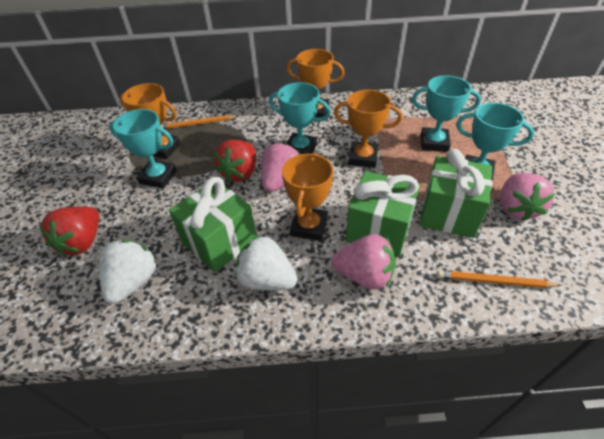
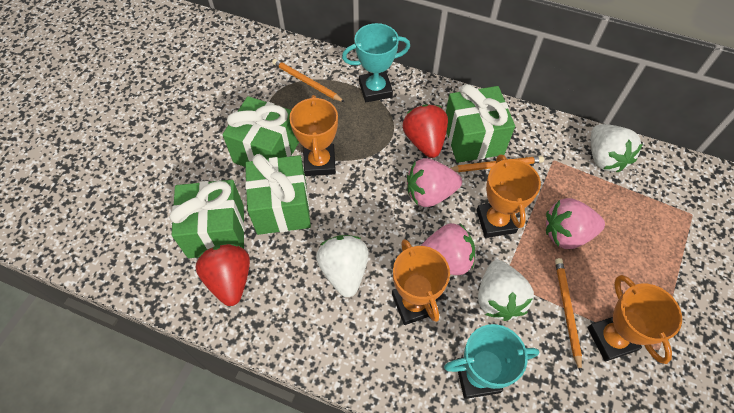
green gift: [169,177,257,272] [346,171,420,257] [420,149,492,238] = 3 -> [170,180,245,258] [222,96,299,167] [245,154,311,235] [446,84,515,163] = 4
orange pencil: [161,115,238,129] [437,270,562,288] = 2 -> [272,59,345,102] [451,156,544,172] [555,258,582,373] = 3
turquoise trophy: [109,109,177,188] [269,82,331,154] [412,75,481,152] [456,103,534,181] = 4 -> [342,23,410,102] [444,324,539,399] = 2
white strawberry: [99,240,157,304] [235,235,298,290] = 2 -> [316,235,369,297] [478,260,534,321] [591,124,643,172] = 3

